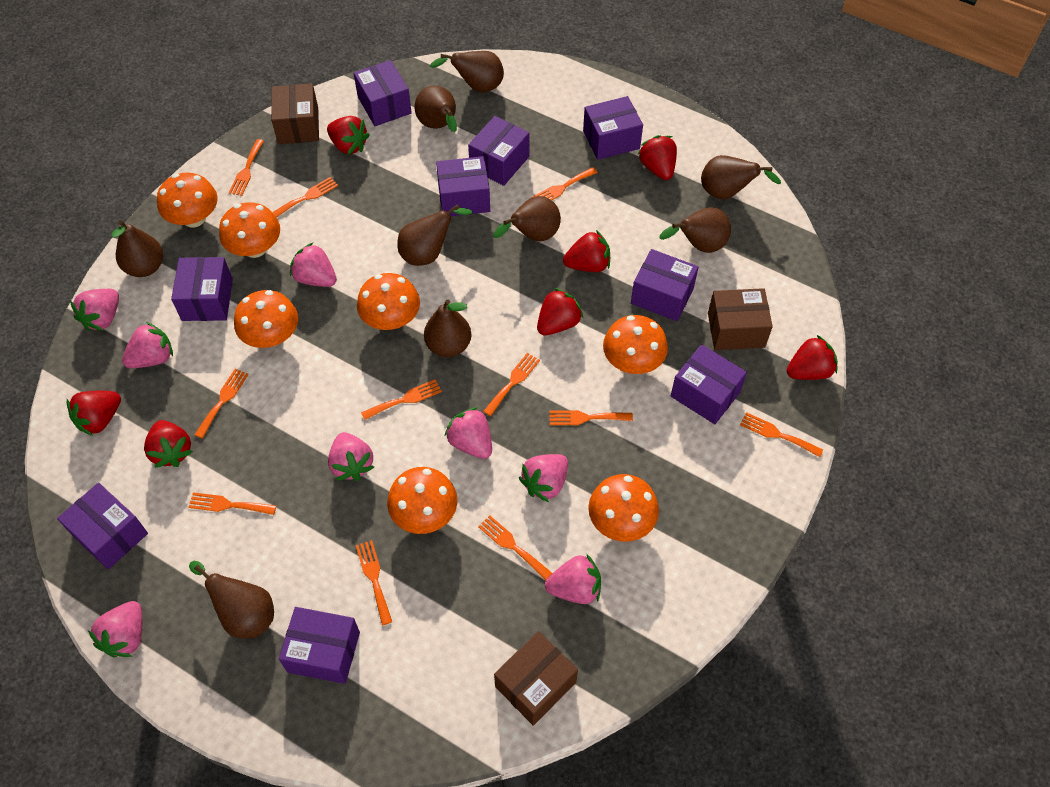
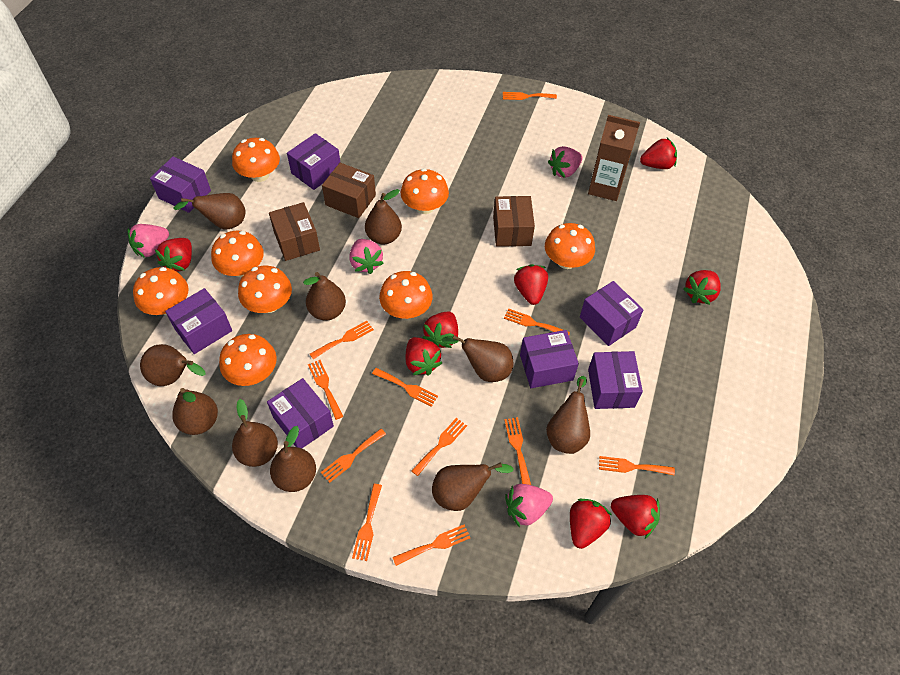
brown carton: none = 0 -> [588,115,640,201] = 1
brown pear: [111,220,163,277] [189,561,274,638] [397,204,472,266] [415,86,457,133] [424,299,471,357] [430,51,504,92] [494,196,561,241] [659,207,731,253] [701,155,781,199] = 9 -> [140,344,205,386] [172,388,218,435] [173,193,246,230] [232,399,278,467] [270,426,316,492] [303,272,346,321] [365,189,402,244] [432,462,514,511] [441,335,514,382] [546,376,590,454] = 10
orange mushroom: [157,173,218,227] [219,202,280,258] [234,290,298,348] [357,273,420,330] [387,467,457,534] [588,474,659,542] [603,315,668,374] = 7 -> [133,267,189,315] [211,230,264,277] [219,334,277,386] [232,138,280,182] [238,266,292,313] [379,271,433,319] [401,168,449,214] [545,223,595,269] = 8
pink strawberry: [70,289,119,331] [88,601,142,657] [122,322,173,368] [290,243,337,287] [328,432,374,481] [445,407,492,459] [519,454,568,502] [545,554,601,604] = 8 -> [128,224,169,258] [350,239,384,274] [505,484,553,527] [548,146,582,178] = 4
purple box: [57,483,148,570] [171,257,233,321] [279,607,360,684] [354,60,412,126] [436,156,490,216] [468,116,530,186] [583,96,643,160] [631,249,699,321] [671,344,747,424] = 9 -> [150,156,211,213] [165,288,232,354] [267,378,334,448] [287,133,341,190] [520,330,579,388] [580,281,644,346] [588,351,643,409] = 7
red strawberry: [67,391,121,436] [144,420,193,468] [327,116,370,155] [537,288,583,336] [563,230,610,272] [638,135,677,180] [787,335,838,380] = 7 -> [155,238,192,272] [406,337,442,376] [422,311,458,348] [514,264,548,305] [570,499,612,549] [611,495,660,539] [640,138,677,169] [683,270,721,305] = 8

